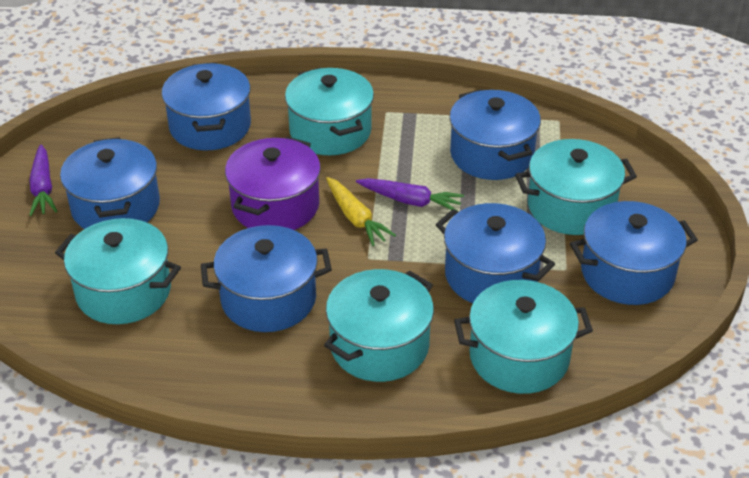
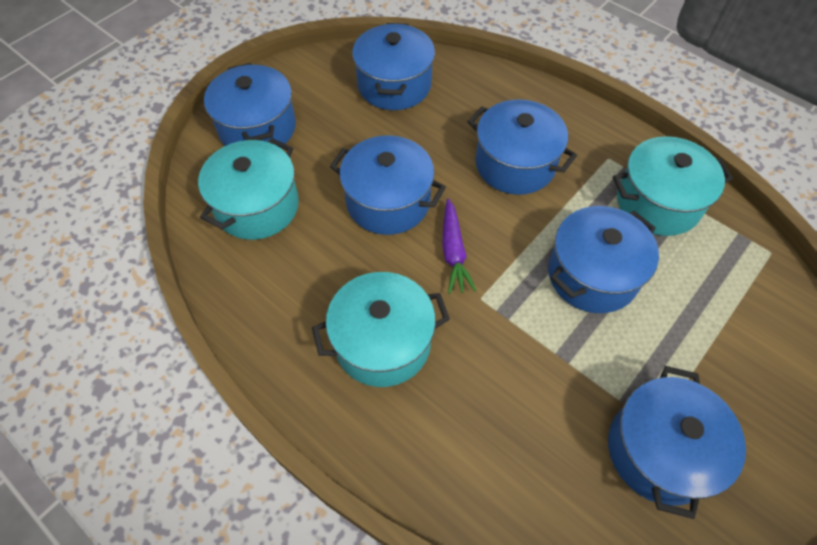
purple carrot: [29,145,58,216] [356,178,464,211] = 2 -> [442,199,477,294] = 1
purple pot: [225,137,321,230] = 1 -> none = 0
turquoise pot: [55,218,181,324] [285,67,374,155] [324,269,434,382] [454,280,593,394] [515,139,637,235] = 5 -> [198,138,299,240] [312,272,450,387] [613,136,733,236] = 3
yellow carrot: [326,177,396,246] = 1 -> none = 0

